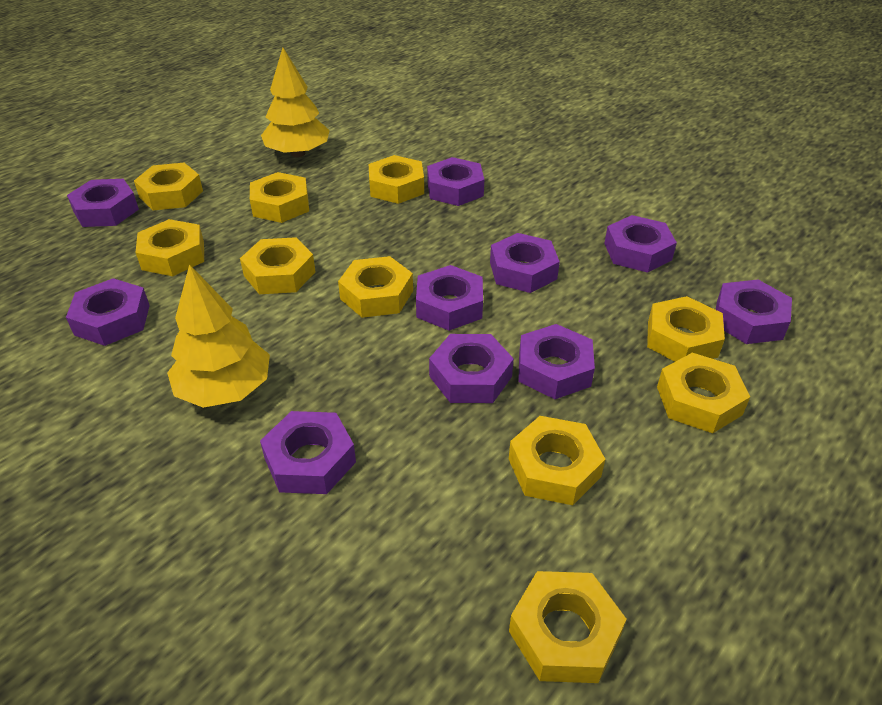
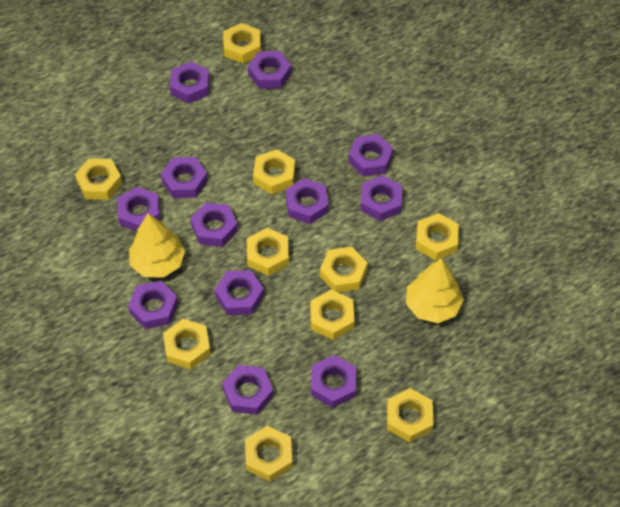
purple nut: [66,278,150,346] [67,179,139,227] [260,411,356,494] [416,265,483,331] [427,157,484,206] [429,334,514,403] [490,233,560,293] [518,324,595,399] [604,215,677,273] [716,280,792,344] = 10 -> [117,187,161,232] [128,281,178,329] [161,157,208,198] [170,62,210,104] [190,203,238,247] [215,270,264,315] [222,365,274,415] [248,51,292,89] [286,178,329,224] [311,355,357,408] [348,134,394,177] [360,175,402,221] = 12

